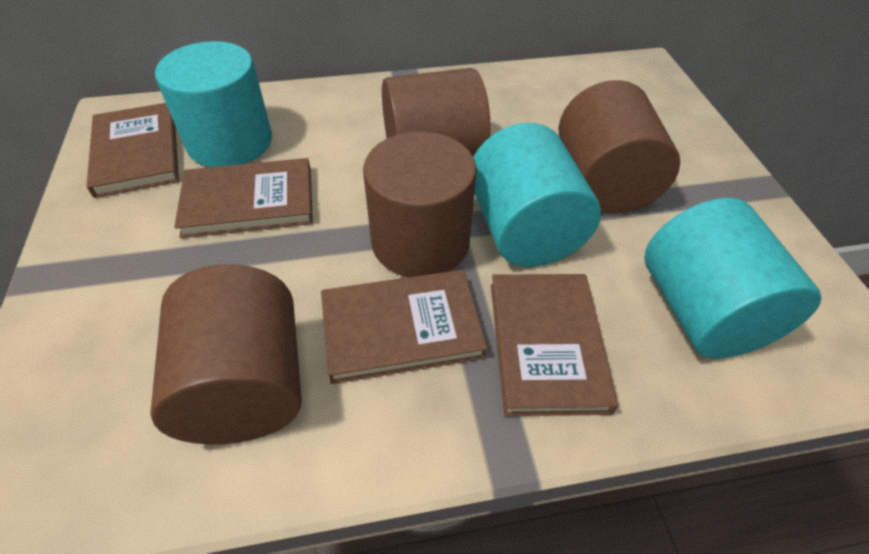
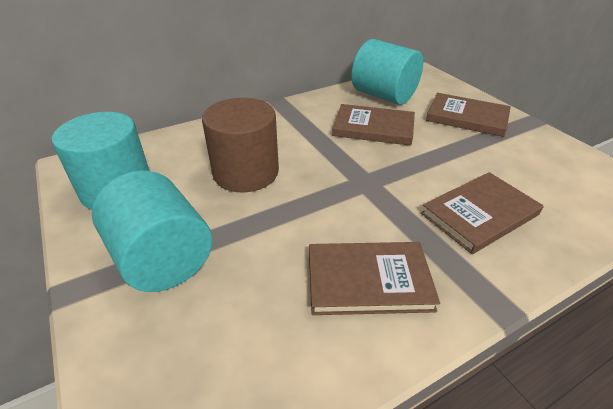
brown cylinder: [150,264,302,444] [363,131,477,277] [382,68,490,156] [558,80,680,214] = 4 -> [202,98,279,193] = 1

